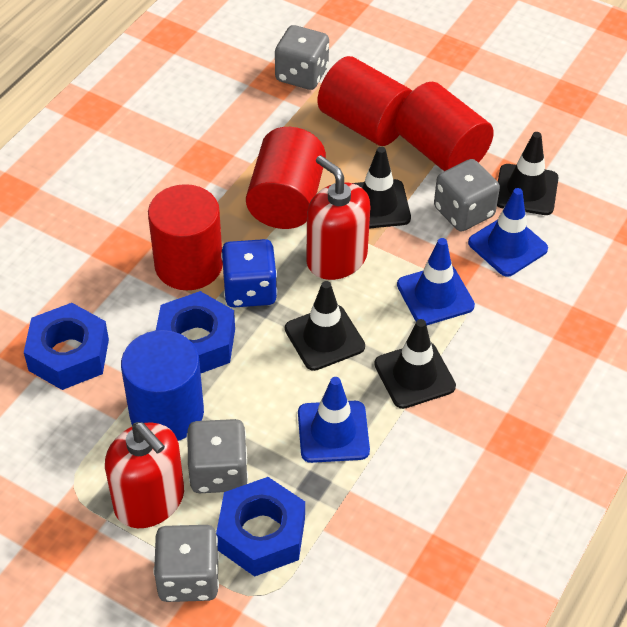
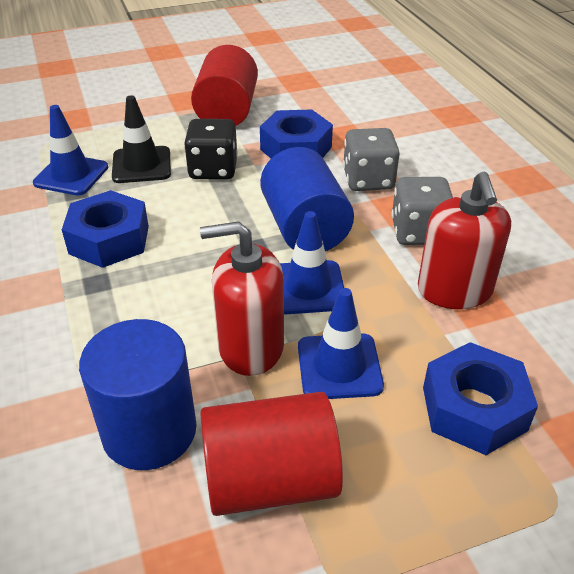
black dice: none = 0 -> [184,119,238,180] = 1
black traffic cone: [285,281,365,371] [353,146,411,229] [374,319,456,409] [497,132,559,215] = 4 -> [112,95,171,183] = 1
blue cylinder: [121,330,204,441] = 1 -> [79,319,197,470] [260,147,354,251] = 2
blue dice: [221,239,277,307] = 1 -> none = 0
grey dice: [154,525,219,602] [187,419,248,493] [275,25,329,90] [434,159,500,232] = 4 -> [343,128,400,191] [392,177,453,245] = 2
red cylinder: [148,184,223,290] [246,127,326,229] [318,56,412,146] [395,82,494,171] = 4 -> [191,45,258,126] [200,392,343,516] = 2

